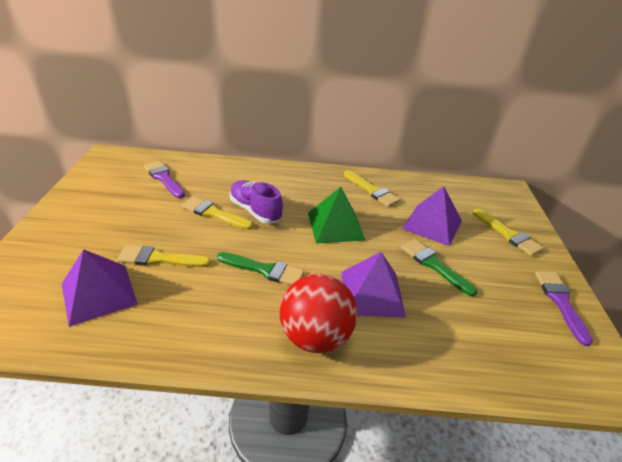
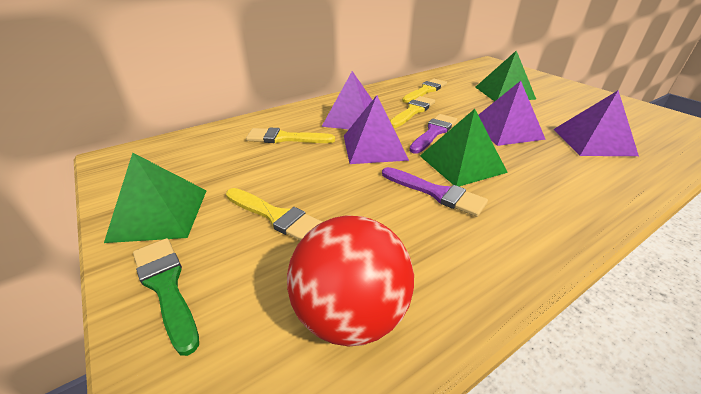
green brush: [217,252,304,285] [401,239,477,296] = 2 -> [133,238,199,356] = 1
green pyramid: [308,187,366,243] = 1 -> [104,153,207,243] [420,109,508,186] [475,51,536,102] = 3
purple pyramid: [62,249,138,327] [341,252,406,318] [402,186,462,246] = 3 -> [322,71,372,130] [344,95,409,164] [478,81,546,146] [553,90,639,156] = 4
purple shoe: [230,180,283,224] = 1 -> none = 0

